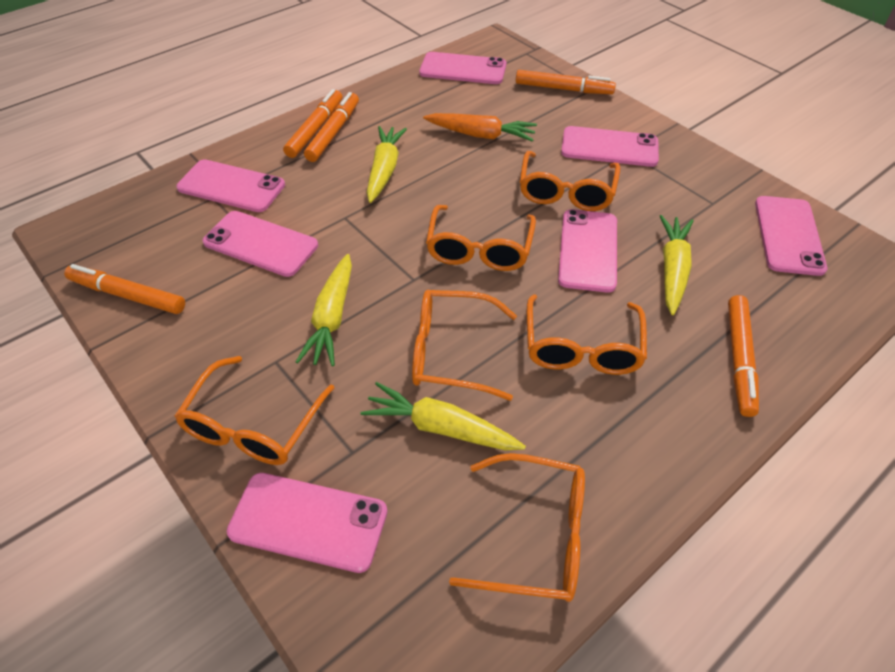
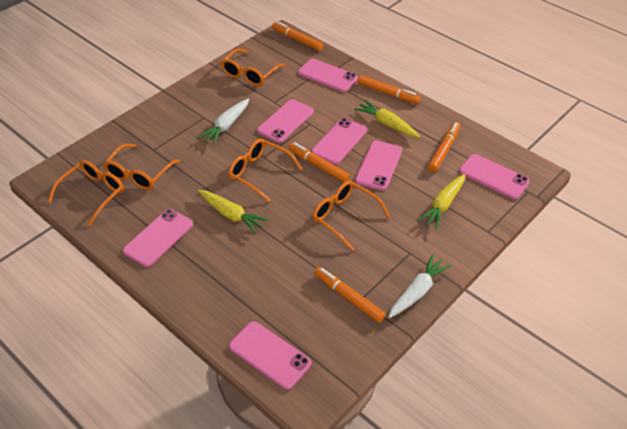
orange carrot: [423,113,537,142] = 1 -> none = 0
orange glasses: [175,356,334,465] [412,289,517,401] [426,205,536,271] [449,453,585,602] [520,151,620,211] [527,294,647,375] = 6 -> [48,160,124,226] [103,144,180,190] [221,48,286,86] [228,139,302,202] [312,181,390,251] = 5
white carrot: none = 0 -> [198,99,249,145] [388,254,451,318] = 2
yellow carrot: [296,254,352,367] [360,382,526,450] [367,126,407,203] [660,215,694,315] = 4 -> [198,190,268,234] [354,100,420,137] [418,174,465,229] = 3

